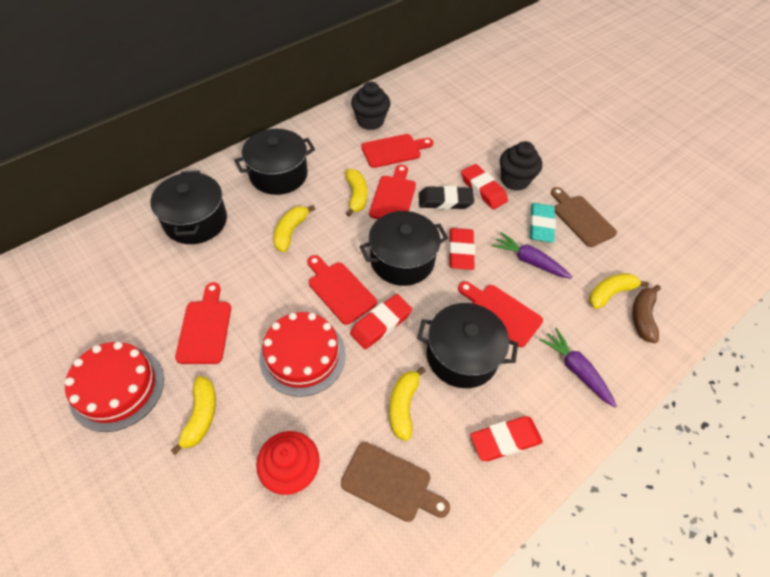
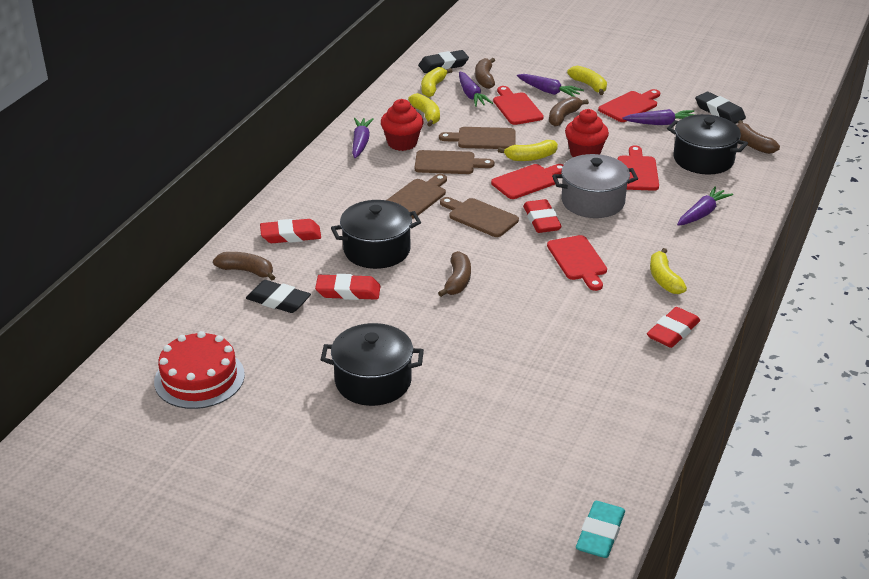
black cupcake: [351,82,390,130] [500,141,542,191] = 2 -> none = 0
black eraser: [419,186,474,209] = 1 -> [246,280,311,313] [418,50,469,73] [695,92,746,124] = 3
black pot: [151,171,227,244] [234,129,315,195] [360,211,448,286] [417,303,518,388] = 4 -> [321,323,424,406] [331,200,421,269] [667,114,748,175] = 3
brown banana: [632,285,661,343] = 1 -> [213,252,275,280] [438,251,471,297] [475,58,495,89] [549,97,589,127] [737,120,780,154] = 5
brown cutting board: [341,442,450,522] [551,187,617,247] = 2 -> [387,174,447,219] [415,150,494,174] [439,127,516,149] [440,197,519,237] = 4
grey pot: none = 0 -> [552,154,638,218] = 1
purple carrot: [492,232,572,279] [539,328,617,408] = 2 -> [352,118,374,158] [459,72,493,107] [517,74,584,97] [622,109,695,125] [677,187,733,226] = 5
red cake: [65,342,164,432] [259,312,346,397] = 2 -> [154,331,245,409] = 1
red cupcake: [256,431,320,495] = 1 -> [381,99,423,151] [565,109,609,157] = 2

